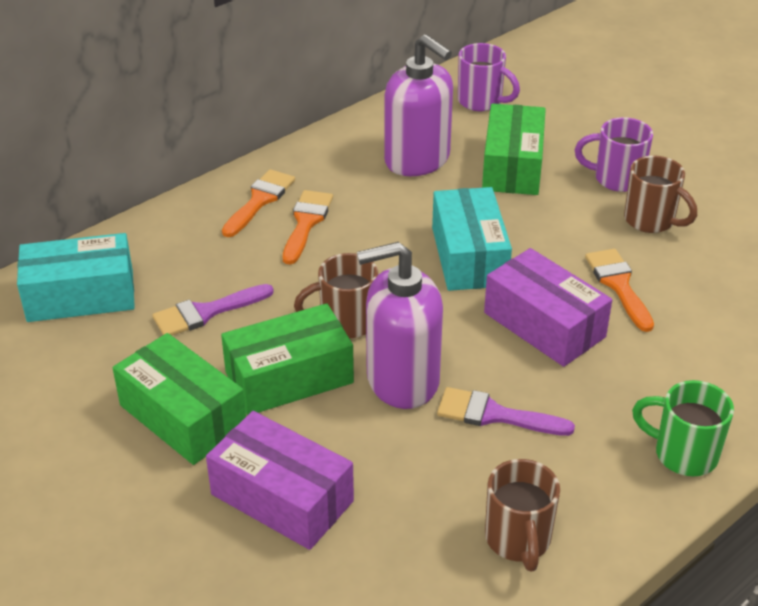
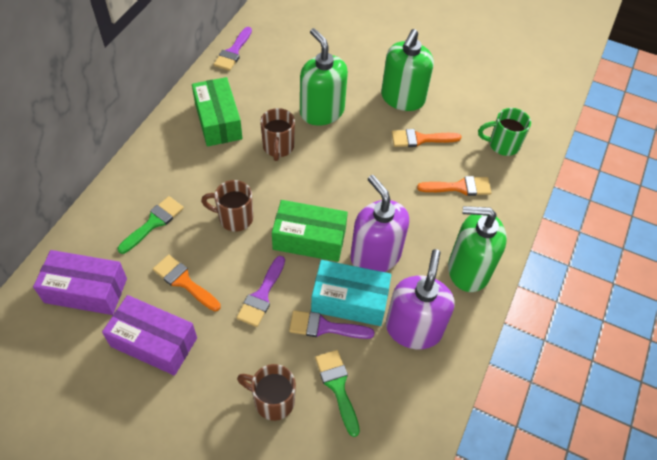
green box: [113,333,246,465] [221,303,354,415] [482,103,546,195] = 3 -> [192,77,242,146] [272,200,348,262] = 2
green brush: none = 0 -> [118,196,184,254] [315,350,360,437] = 2
green soap dispenser: none = 0 -> [300,28,348,126] [381,29,434,111] [448,206,507,292] = 3
purple brush: [152,284,274,336] [437,387,575,436] = 2 -> [214,27,252,71] [236,256,285,327] [289,310,374,339] = 3
purple mug: [458,43,520,111] [575,117,653,192] = 2 -> none = 0
turquoise box: [17,233,135,322] [432,187,512,291] = 2 -> [311,260,391,326] = 1

